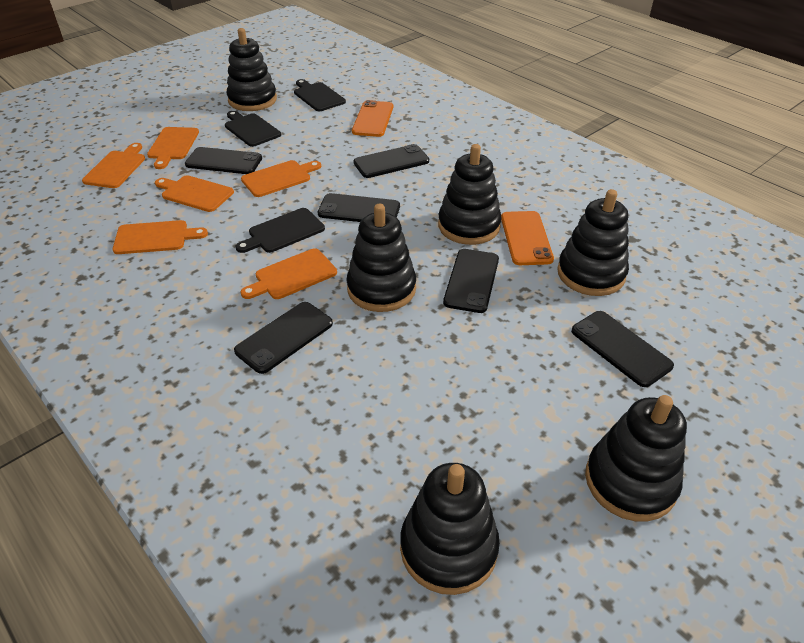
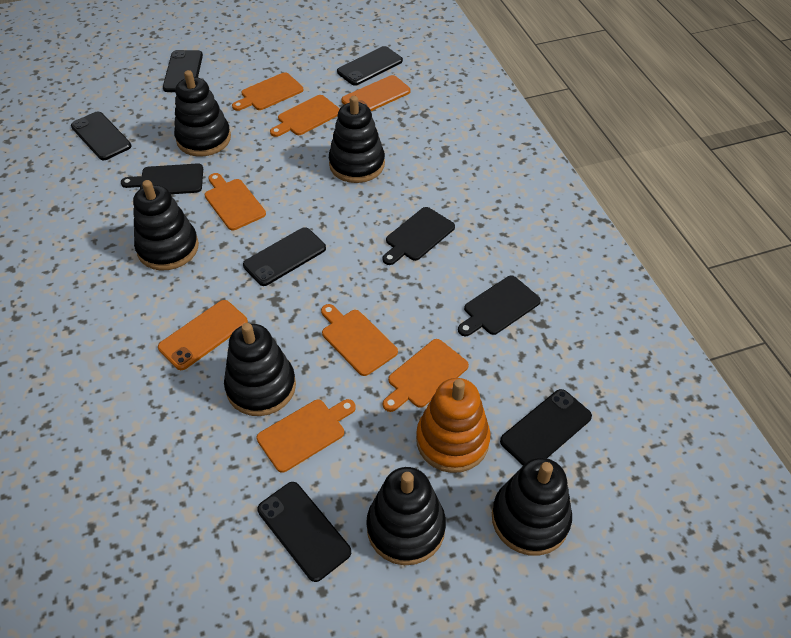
orange stacking toy: none = 0 -> [416,378,491,473] = 1

